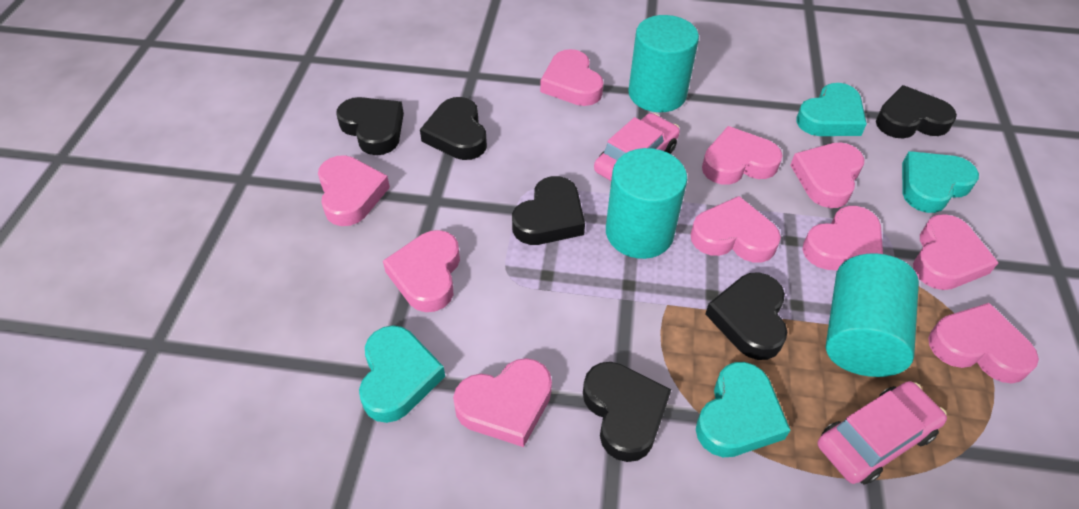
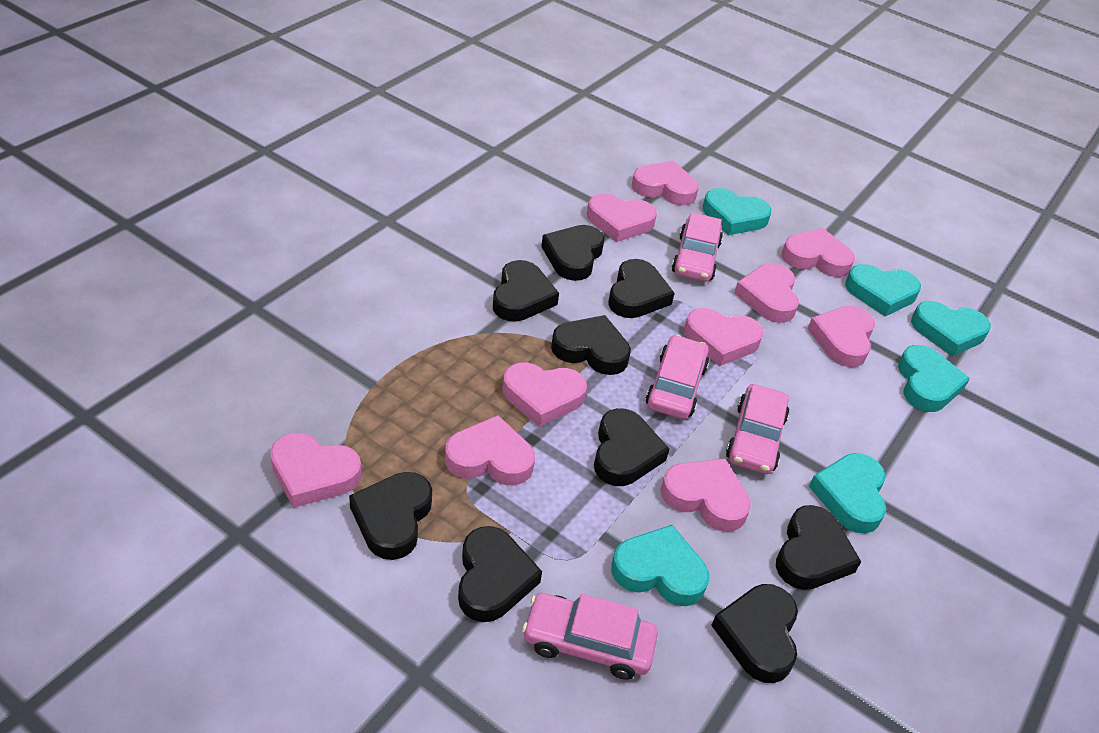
black heart: [336,97,404,155] [420,97,487,160] [512,176,585,245] [583,362,671,462] [705,272,787,360] [876,85,957,139] = 6 -> [349,472,432,560] [458,526,542,622] [493,260,559,322] [541,225,605,281] [551,315,631,375] [594,408,669,486] [608,259,675,318] [711,584,798,683] [776,505,861,590] = 9
pink car: [594,113,680,181] [817,381,947,485] = 2 -> [522,593,658,680] [646,335,709,419] [672,213,723,282] [726,384,789,474] = 4
turquoise cylinder: [606,148,687,259] [628,15,699,112] [825,253,919,377] = 3 -> none = 0
turquoise heart: [359,325,445,423] [696,362,790,457] [796,83,867,136] [902,151,979,213] = 4 -> [611,525,709,606] [703,188,771,235] [809,453,886,533] [845,264,921,316] [898,345,970,412] [911,301,991,356] = 6

